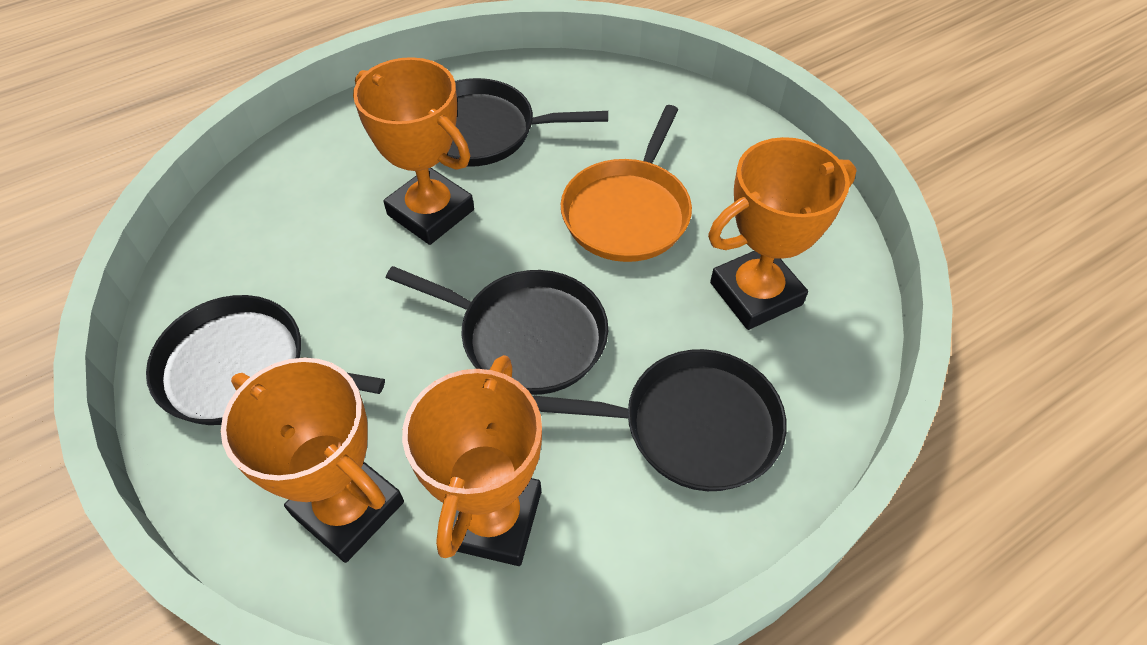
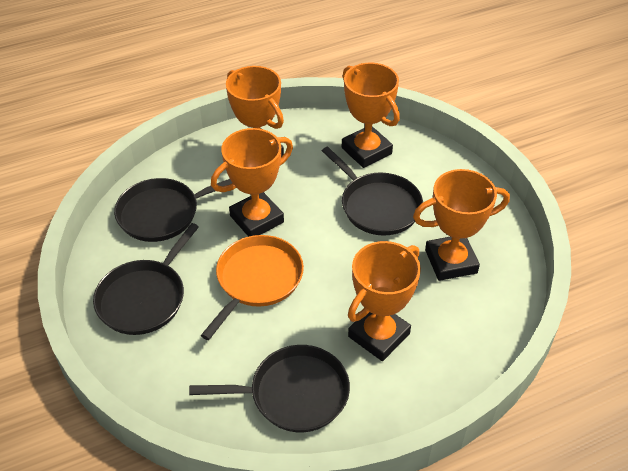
orange trophy: [221,358,404,563] [353,57,474,245] [402,355,542,566] [708,137,856,330] = 4 -> [211,128,293,237] [226,66,284,157] [342,62,400,168] [348,241,421,361] [413,169,510,281] = 5

